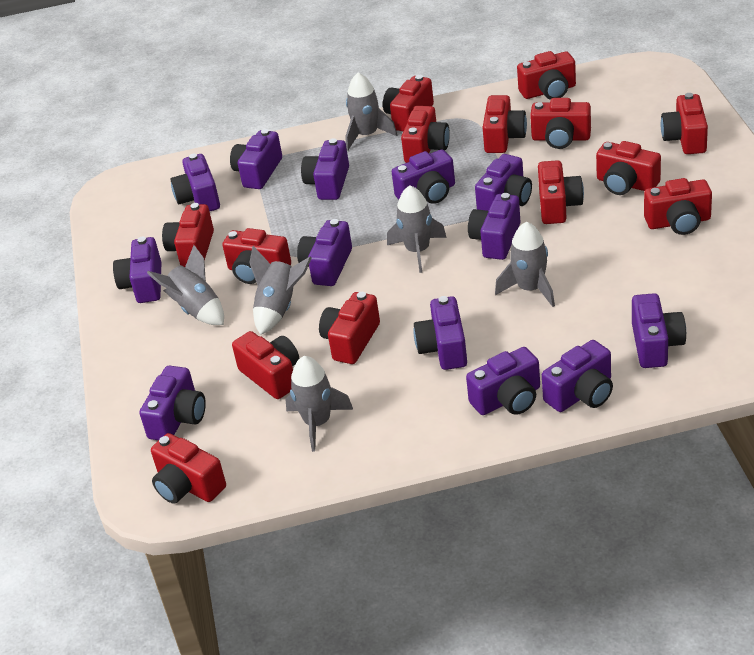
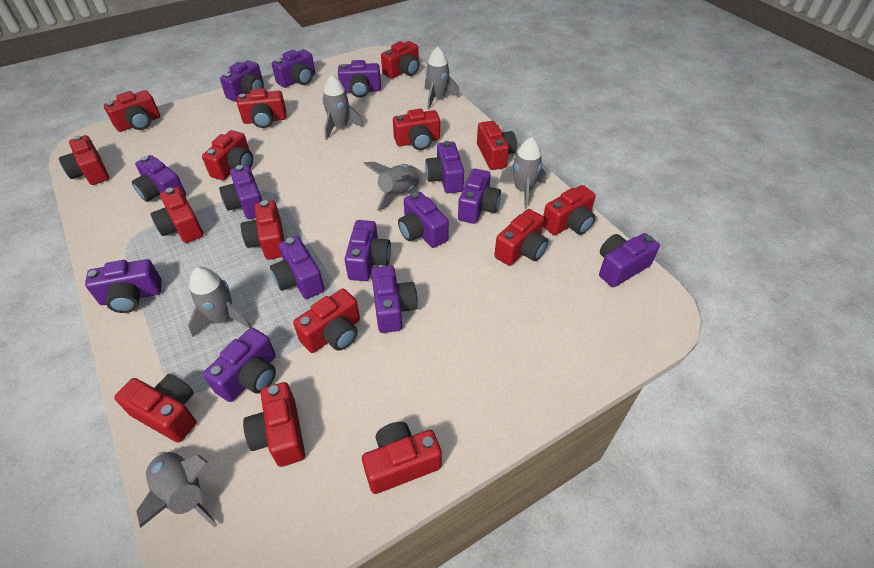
purple camera: [113,237,162,303] [139,366,206,440] [170,154,220,212] [230,129,282,189] [297,219,352,286] [301,138,349,200] [392,150,455,204] [413,296,467,370] [466,347,540,415] [468,193,520,260] [475,154,532,211] [542,340,613,412] [632,293,686,368] = 13 -> [85,259,162,313] [132,155,186,202] [203,328,276,402] [219,165,262,219] [220,60,264,102] [270,236,324,299] [272,49,315,88] [338,60,381,97] [344,220,391,281] [371,265,418,333] [398,192,449,248] [425,141,464,193] [458,169,501,224] [599,233,660,287] = 14
red camera: [151,433,226,504] [162,203,214,267] [222,228,291,284] [232,331,299,399] [319,292,380,364] [383,75,434,131] [401,106,450,163] [483,95,527,153] [517,51,576,100] [530,98,591,149] [538,160,584,224] [596,141,661,195] [644,178,712,235] [661,93,708,154] = 14 -> [59,135,109,185] [104,90,160,132] [114,374,197,443] [150,187,203,243] [202,130,253,180] [237,88,286,128] [240,200,285,260] [243,382,305,467] [293,289,360,353] [362,422,442,494] [381,41,419,79] [393,109,440,150] [477,121,517,170] [494,209,548,266] [543,185,596,235] = 15

